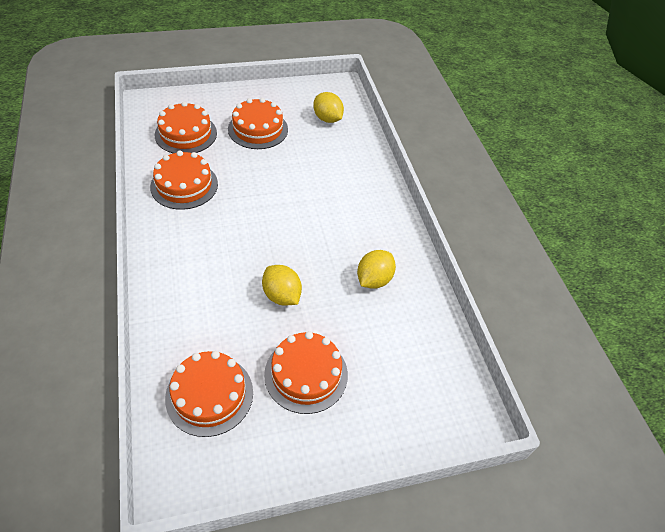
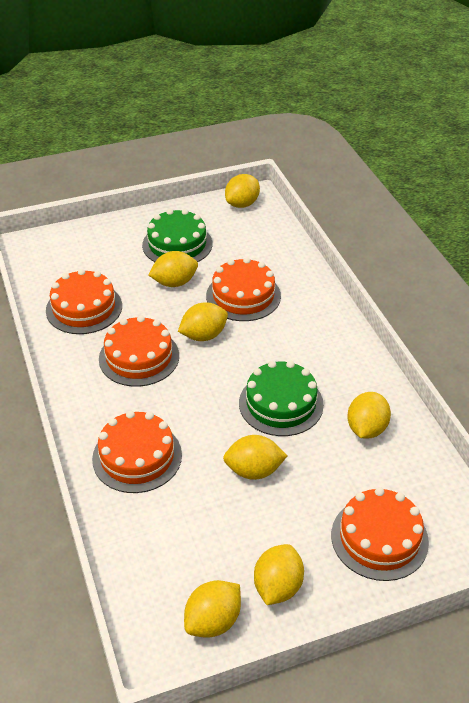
green cake: none = 0 -> [142,209,212,262] [239,361,324,436] = 2
yellow lemon: [262,265,302,305] [313,92,344,123] [357,250,396,289] = 3 -> [148,251,198,287] [178,302,228,341] [184,580,241,638] [223,435,287,480] [225,174,260,208] [254,544,304,605] [347,392,391,439] = 7

